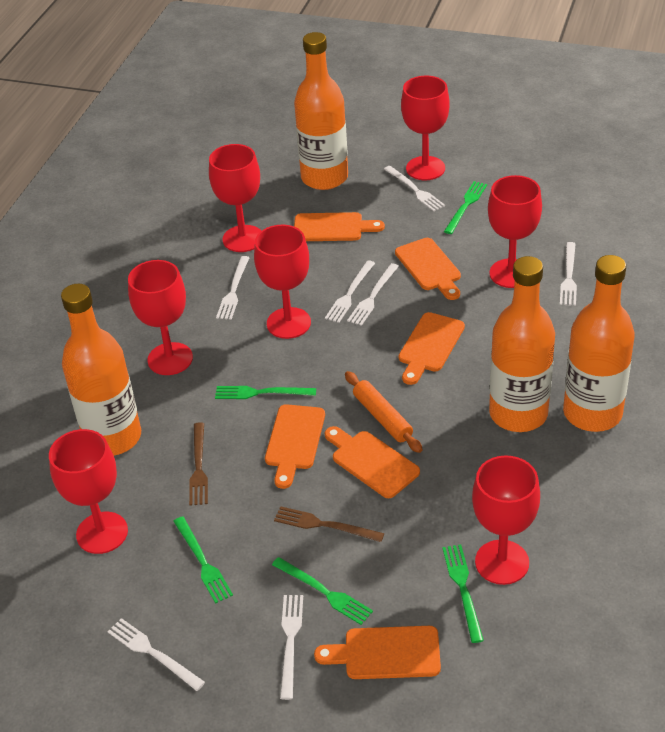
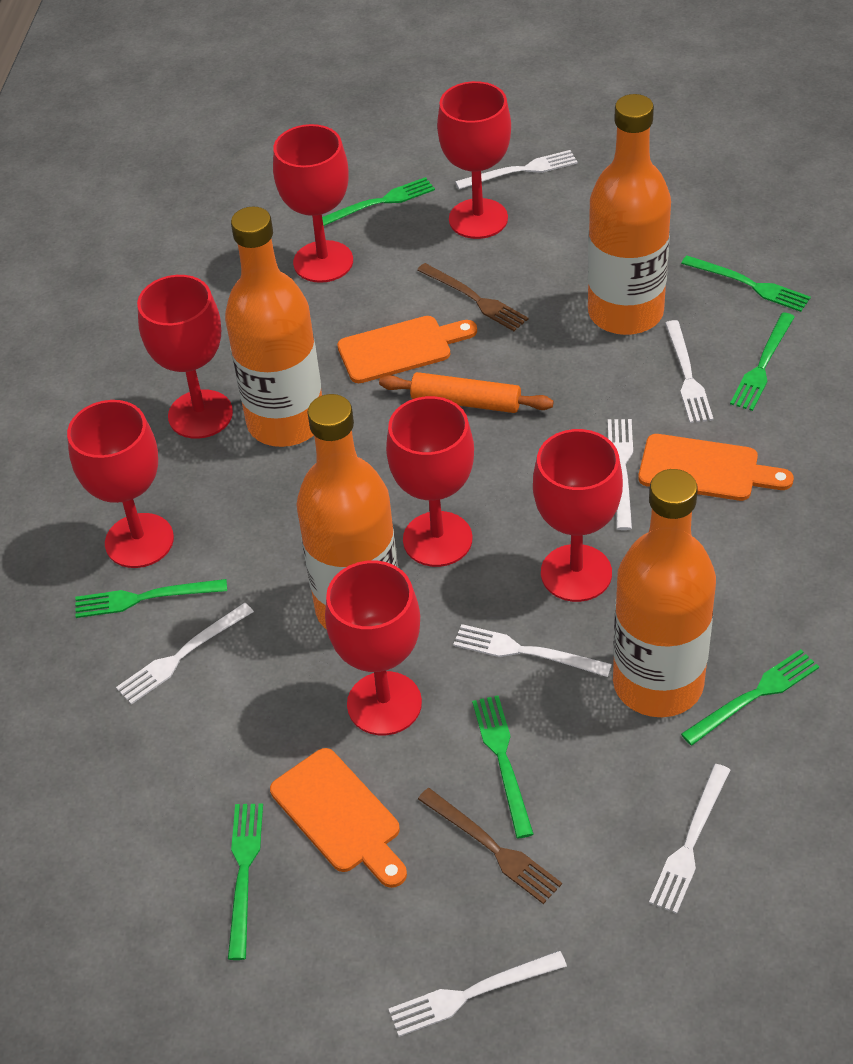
green fork: [173,516,233,603] [215,386,316,399] [272,557,373,625] [442,544,484,643] [444,181,487,234] = 5 -> [75,579,227,618] [228,803,263,960] [322,177,435,226] [472,695,534,838] [681,256,811,312] [681,649,819,745] [730,312,795,411] = 7
orange cutting board: [265,404,325,489] [294,212,385,241] [314,626,441,679] [325,426,420,498] [395,238,461,300] [399,312,465,385] = 6 -> [270,748,407,888] [337,316,477,383] [638,434,794,501] = 3

